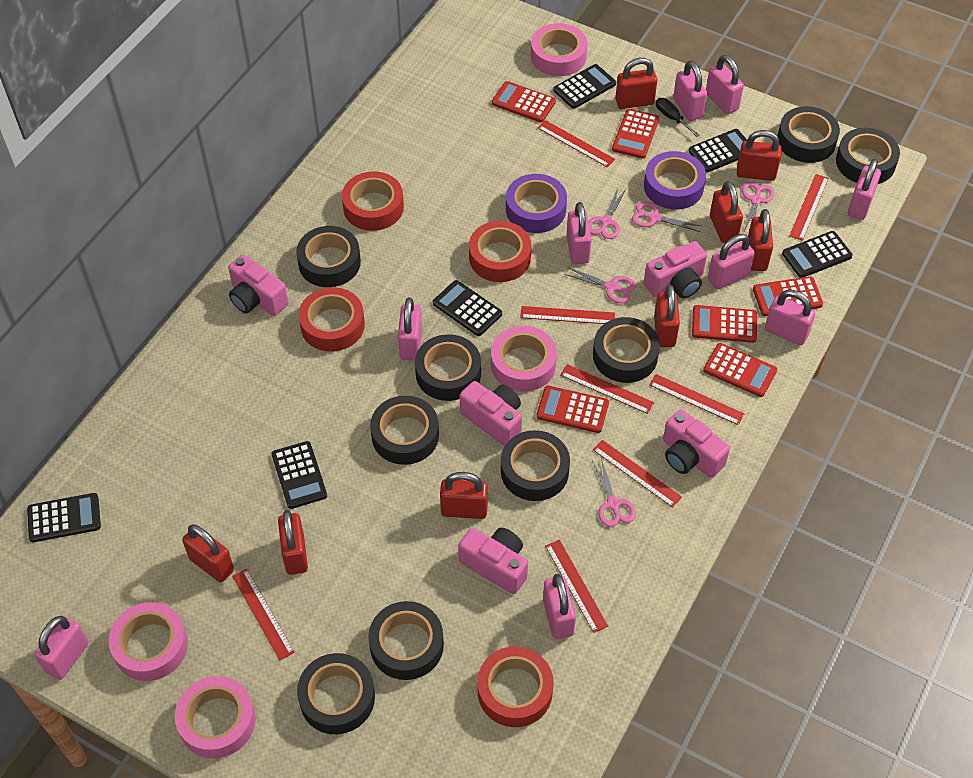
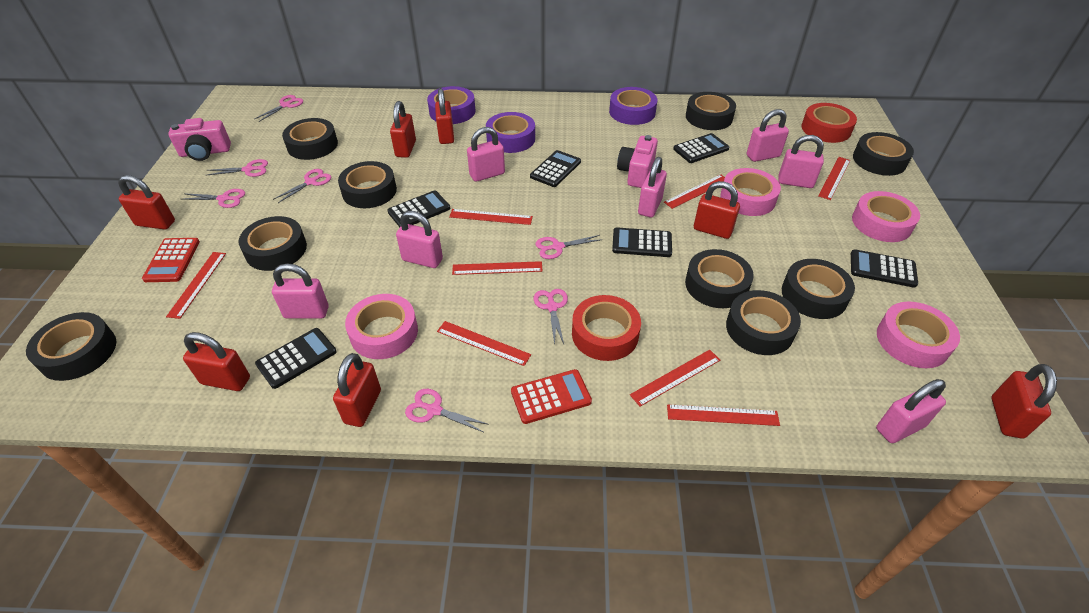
black screwdriver: [656,98,700,137] = 1 -> none = 0
pink camera: [228,255,289,316] [458,528,528,594] [460,381,522,446] [644,241,707,298] [663,409,730,478] = 5 -> [168,118,231,161] [617,135,658,188] = 2
pink padlock: [34,616,89,680] [398,298,422,360] [543,574,576,639] [567,202,592,264] [673,61,707,121] [706,55,744,114] [708,234,755,289] [765,290,815,345] [848,158,881,220] = 9 -> [272,264,329,319] [396,211,443,268] [467,127,505,182] [638,157,667,218] [747,109,789,162] [778,135,824,188] [876,379,946,443] = 7
pink scissors: [564,267,636,303] [589,188,626,239] [592,458,636,527] [632,202,701,232] [742,182,774,233] = 5 -> [183,189,245,208] [207,159,268,177] [255,95,303,122] [273,169,331,203] [405,389,489,432] [534,289,568,345] [535,235,603,259] = 7
purple tape: [506,174,567,233] [644,151,706,210] = 2 -> [427,86,476,124] [486,112,535,153] [609,87,658,125] = 3
red calculator: [492,81,556,122] [536,385,609,433] [612,109,659,158] [692,305,757,343] [703,343,777,397] [753,276,823,316] = 6 -> [142,238,200,282] [511,369,592,424] = 2
red padlock: [182,524,234,582] [278,510,308,575] [440,472,488,519] [615,58,657,109] [654,285,680,347] [710,181,743,243] [737,130,782,181] [748,209,773,271] = 8 -> [118,175,175,230] [183,332,250,391] [333,353,381,427] [390,101,416,158] [435,88,454,144] [694,181,740,239] [991,364,1057,439] = 7
red tape: [298,287,365,352] [342,171,404,231] [469,221,531,282] [477,646,554,727] = 4 -> [572,295,641,361] [801,103,857,143] = 2

